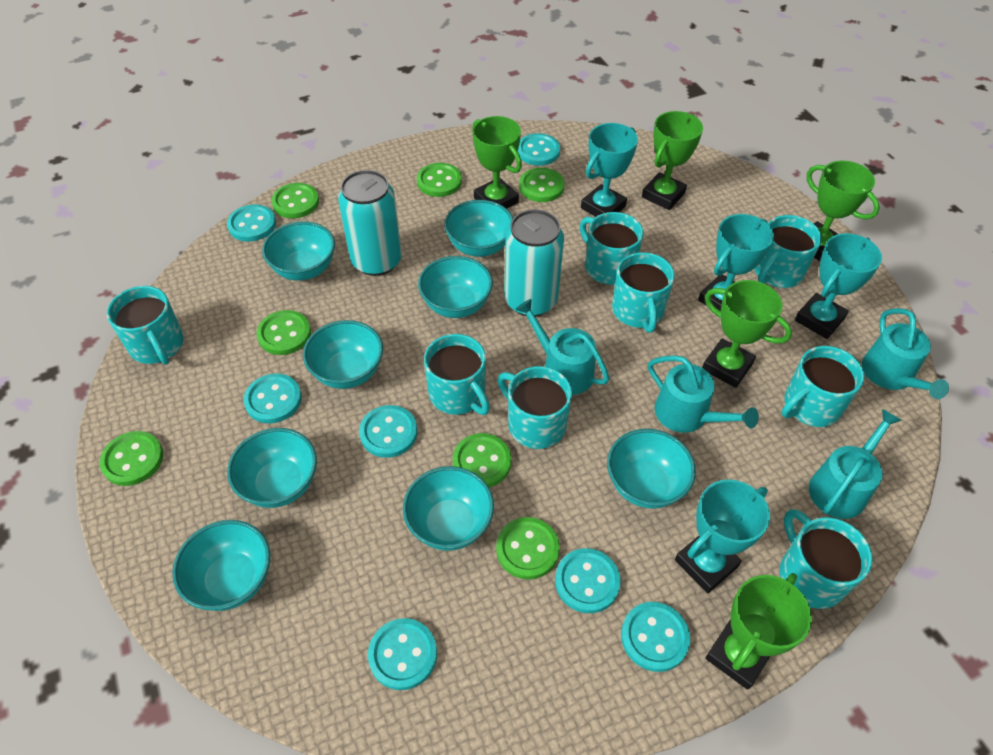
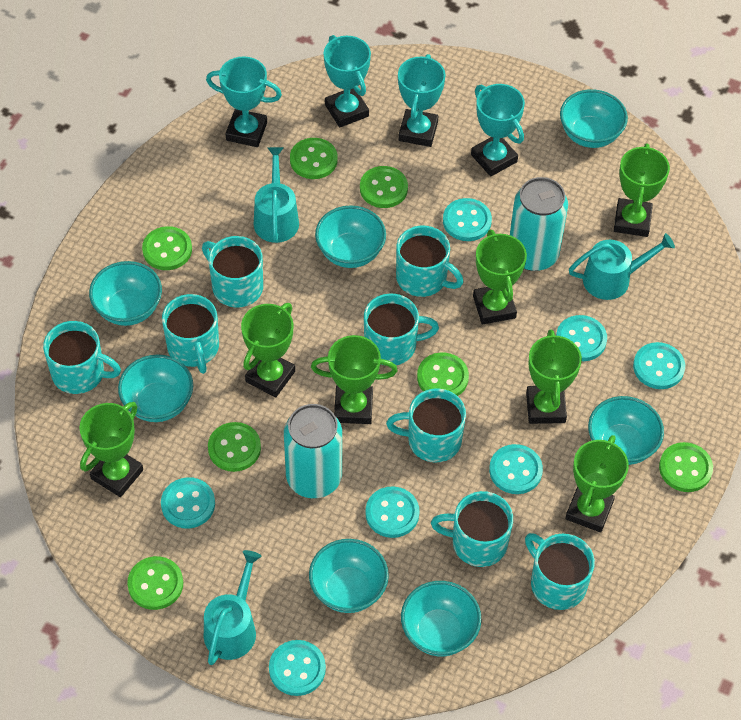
green trophy: [472,116,522,209] [642,111,703,210] [702,280,792,388] [705,573,812,690] [807,161,880,261] = 5 -> [79,402,143,497] [241,303,295,398] [311,335,398,424] [473,230,527,325] [526,329,582,424] [565,435,629,532] [614,144,670,237] = 7
turquoise bowl: [172,520,270,611] [227,428,317,508] [262,221,335,281] [303,320,383,389] [403,466,494,551] [418,256,493,318] [444,200,513,257] [607,429,696,509] = 8 -> [89,261,162,326] [118,355,193,422] [309,539,389,613] [315,205,386,268] [401,581,481,656] [560,89,628,148] [588,396,664,465] = 7
turquoise watering can: [515,299,609,395] [648,355,759,433] [809,409,902,519] [862,308,949,399] = 4 -> [204,550,261,665] [254,147,299,243] [569,233,675,300] = 3

